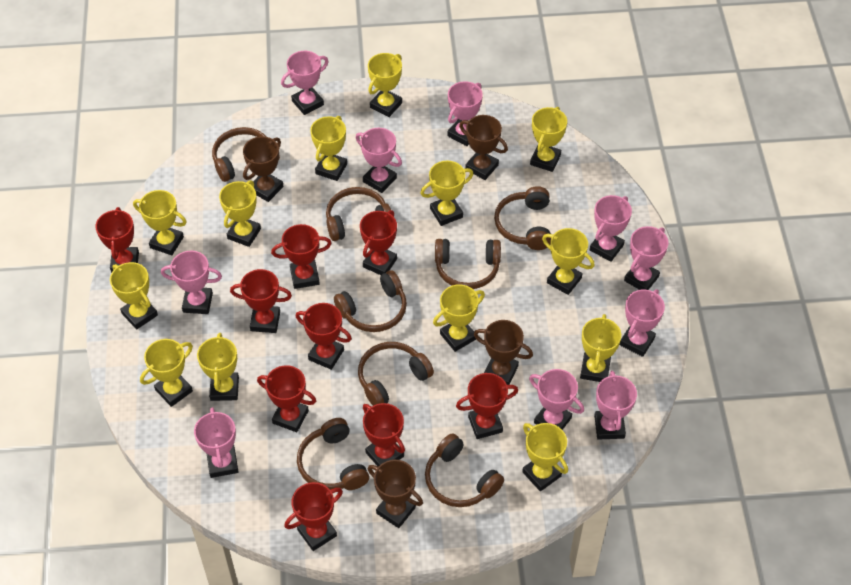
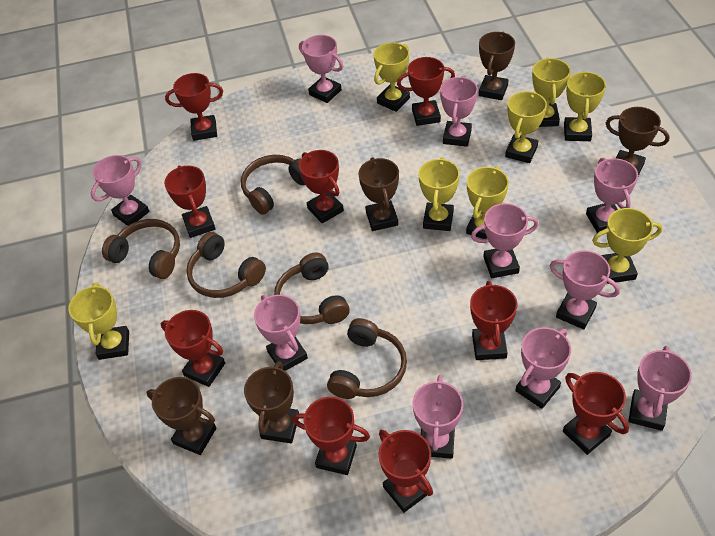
brown headphones: [212,127,280,182] [297,418,369,490] [326,187,391,241] [334,270,407,332] [358,342,434,406] [425,433,504,507] [435,239,501,289] [494,186,551,250] = 8 -> [102,219,180,279] [186,232,266,298] [241,155,305,215] [274,252,350,324] [327,318,407,399] = 5
brown trophy: [243,136,283,202] [368,460,423,528] [459,115,508,180] [474,320,533,385] = 4 -> [147,377,216,455] [244,361,299,443] [358,157,399,231] [479,32,515,100] [606,107,670,176] = 5
yellow trophy: [110,262,158,329] [133,190,187,255] [140,339,193,407] [197,333,239,401] [219,180,261,247] [310,116,347,181] [368,53,402,117] [420,161,473,226] [433,284,485,352] [522,423,568,492] [530,107,567,172] [542,228,595,295] [580,314,621,382] = 13 -> [68,283,129,360] [374,42,410,112] [418,157,460,231] [466,166,509,239] [505,91,547,163] [532,58,571,127] [564,71,606,141] [592,208,662,284] = 8

